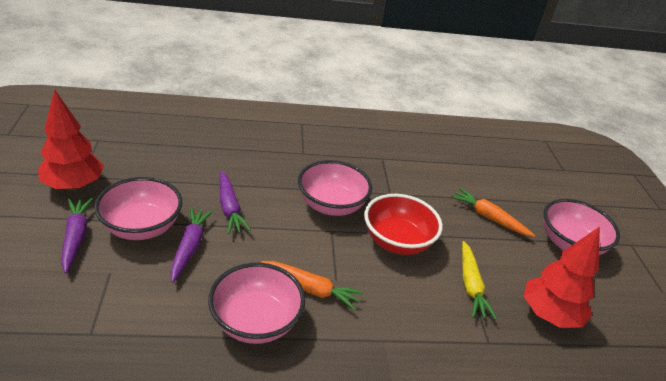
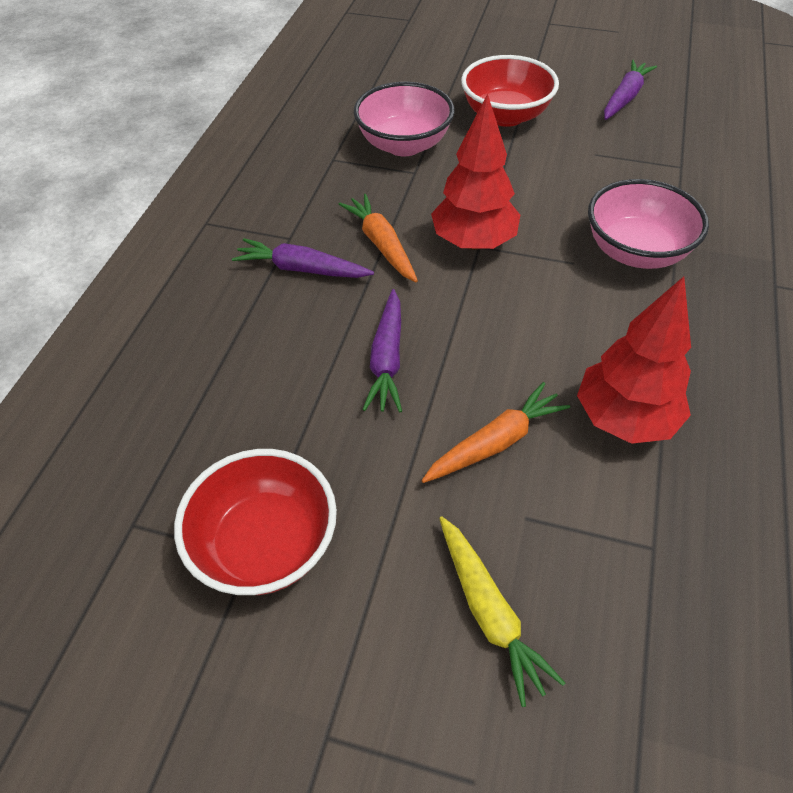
pink bowl: [94,177,182,240] [208,263,306,344] [298,160,372,216] [544,199,620,255] = 4 -> [354,82,455,156] [588,179,709,269] = 2
red bowl: [364,194,443,255] = 1 -> [174,449,337,595] [461,55,559,127] = 2

